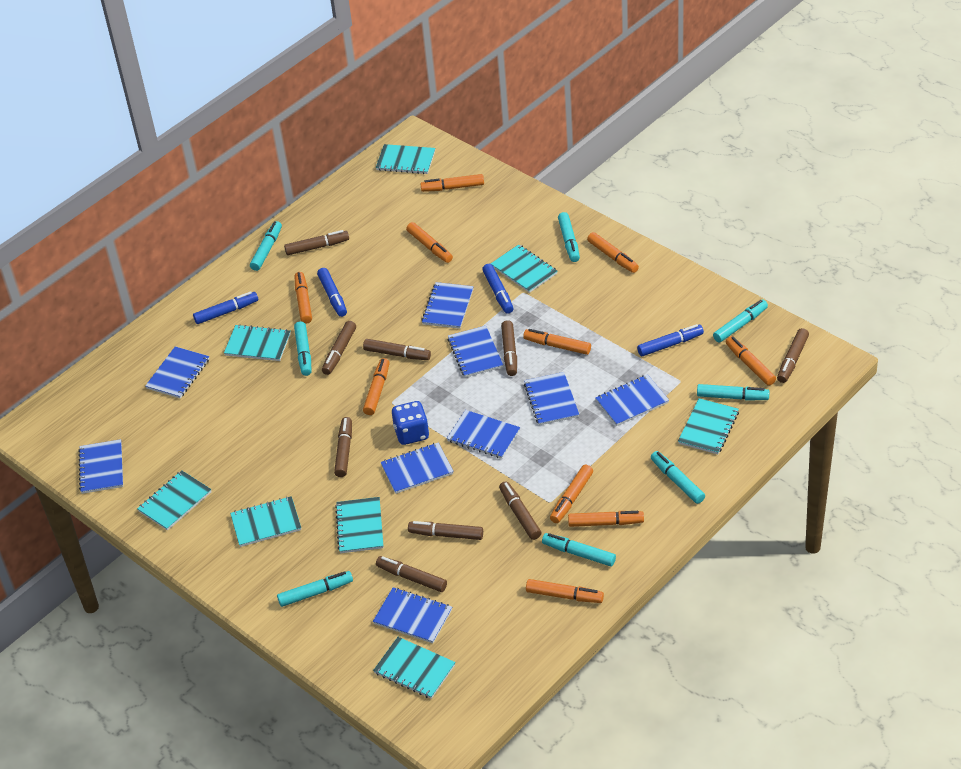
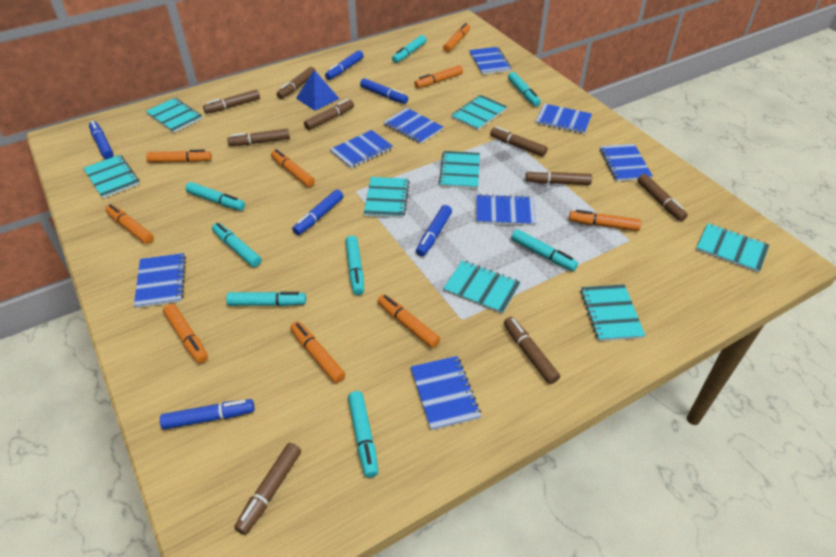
blue dice: [392,401,429,445] = 1 -> none = 0
blue marker: [193,291,258,324] [317,268,347,317] [482,264,514,314] [637,324,704,356] = 4 -> [89,121,114,159] [160,399,254,430] [292,189,343,235] [325,50,364,80] [360,78,408,104] [416,205,452,257] = 6
blue notebook: [78,439,123,494] [145,346,209,399] [373,587,452,643] [381,442,454,494] [421,282,474,329] [447,410,520,459] [448,326,503,377] [524,372,579,426] [595,374,669,426] = 9 -> [134,253,186,308] [330,130,393,169] [384,108,444,144] [411,356,481,431] [469,47,511,75] [477,194,536,226] [536,104,592,134] [600,144,653,182] = 8
blue pyramid: none = 0 -> [296,70,340,111] = 1
orange marker: [294,272,312,324] [363,358,390,415] [406,222,453,263] [420,174,484,192] [523,329,591,355] [526,579,604,603] [550,465,593,523] [568,511,644,527] [587,232,639,273] [726,336,776,386] = 10 -> [105,204,154,244] [146,150,212,163] [163,304,208,363] [271,149,315,187] [290,322,345,383] [377,294,440,348] [414,65,463,88] [443,23,470,52] [569,210,641,231] = 9

